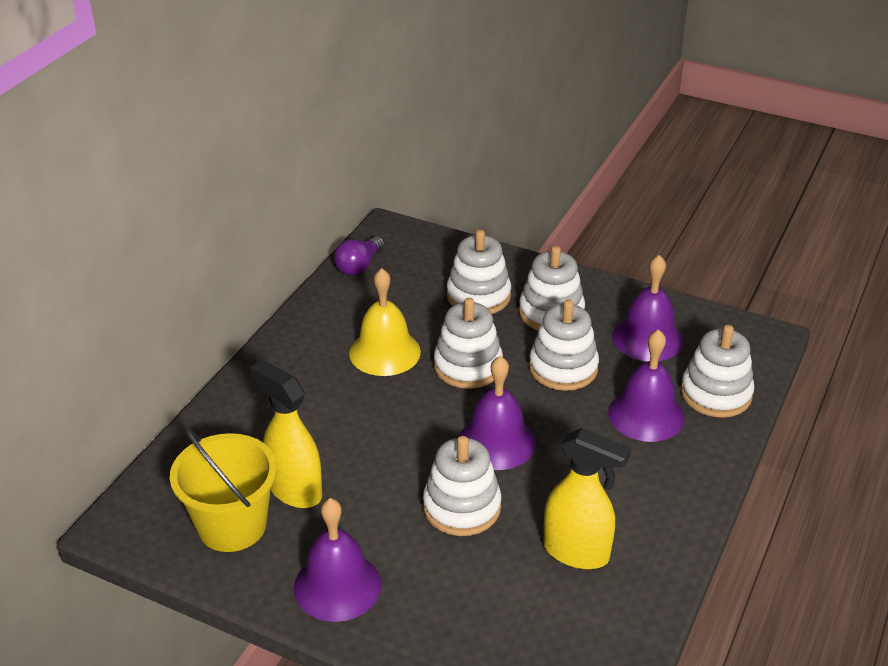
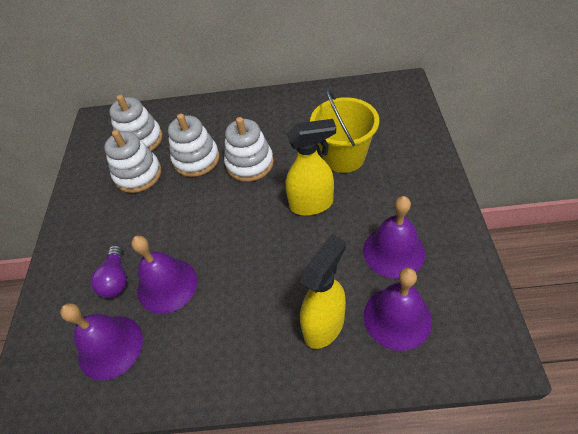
white stacking toy: [423,436,501,536] [434,298,503,389] [447,230,511,314] [519,246,585,330] [529,299,599,391] [681,325,755,418] = 6 -> [104,130,162,193] [109,95,163,151] [168,113,219,177] [224,117,274,182] = 4
yellow bell: [349,268,421,376] = 1 -> none = 0

